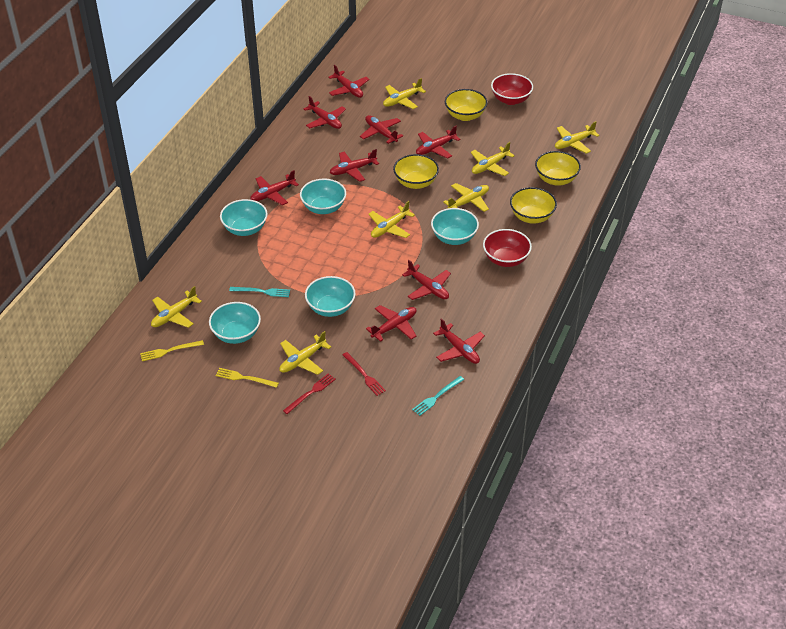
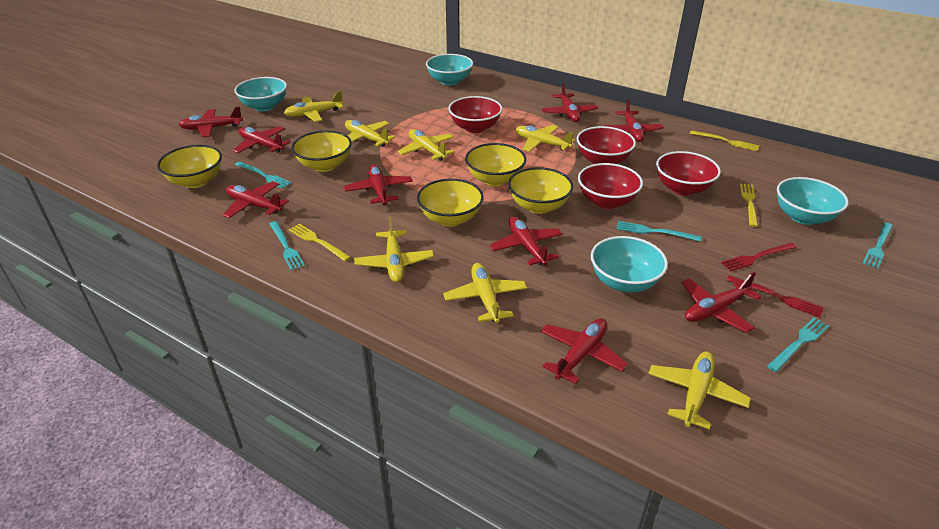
red bowl: [483,229,532,267] [491,73,533,105] = 2 -> [448,96,502,133] [576,126,636,164] [578,163,643,209] [656,151,721,195] = 4
turquoise bowl: [209,302,261,344] [220,199,268,236] [300,179,346,214] [305,276,355,317] [431,208,479,245] = 5 -> [234,77,287,111] [426,54,473,86] [591,236,668,293] [777,177,849,225] = 4
turquoise fork: [229,287,290,297] [412,376,464,416] = 2 -> [235,161,292,189] [270,221,305,271] [617,221,701,242] [767,317,829,372] [862,222,893,269] = 5
yellow bowl: [393,154,439,189] [445,89,487,121] [510,187,557,224] [535,151,581,186] = 4 -> [157,145,222,188] [291,130,352,172] [417,179,484,227] [465,143,526,186] [508,167,573,214] = 5
yellow fork: [140,340,204,361] [215,368,279,388] = 2 -> [289,223,351,261] [690,130,759,151] [740,183,758,227] = 3

